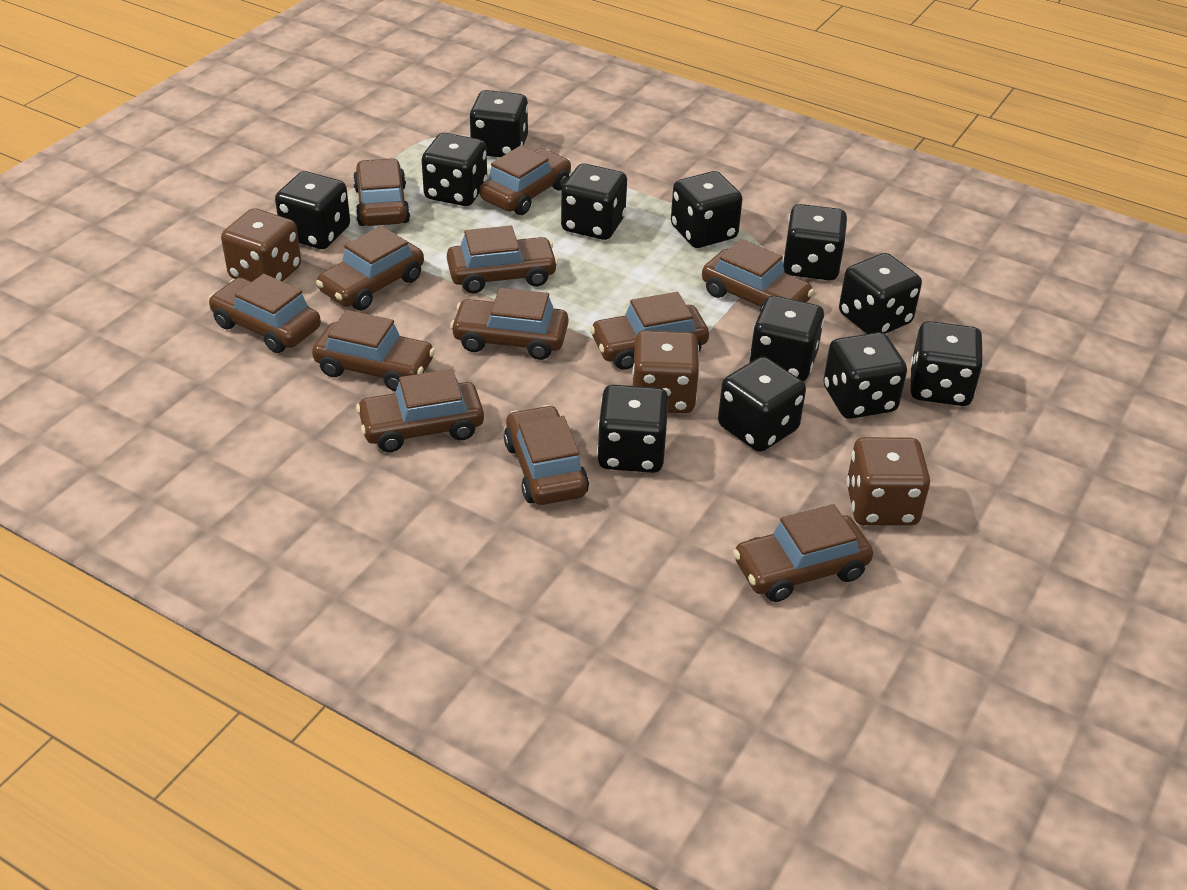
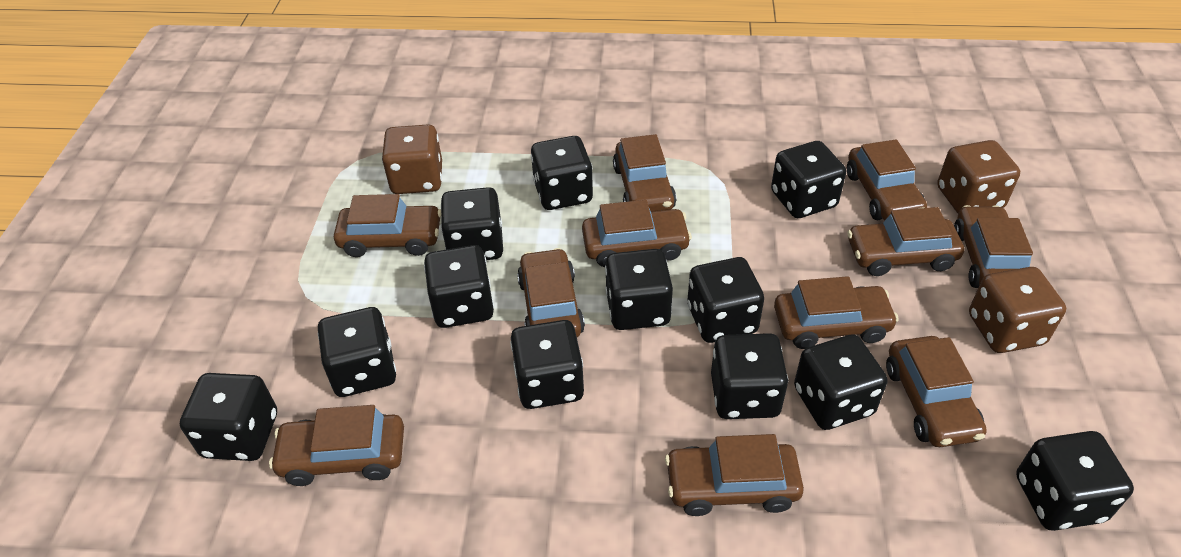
brown car: [208,274,321,353] [312,310,435,392] [316,226,424,311] [353,158,410,226] [356,369,484,452] [447,226,558,294] [450,288,568,360] [480,146,571,215] [504,405,589,505] [590,292,709,370] [702,239,814,312] [733,504,873,602] = 12 -> [269,405,404,486] [334,194,441,257] [517,248,585,337] [582,200,692,267] [613,134,676,212] [665,434,804,516] [774,276,899,349] [847,140,927,220] [847,207,964,276] [886,336,987,447] [954,205,1033,288] = 11

